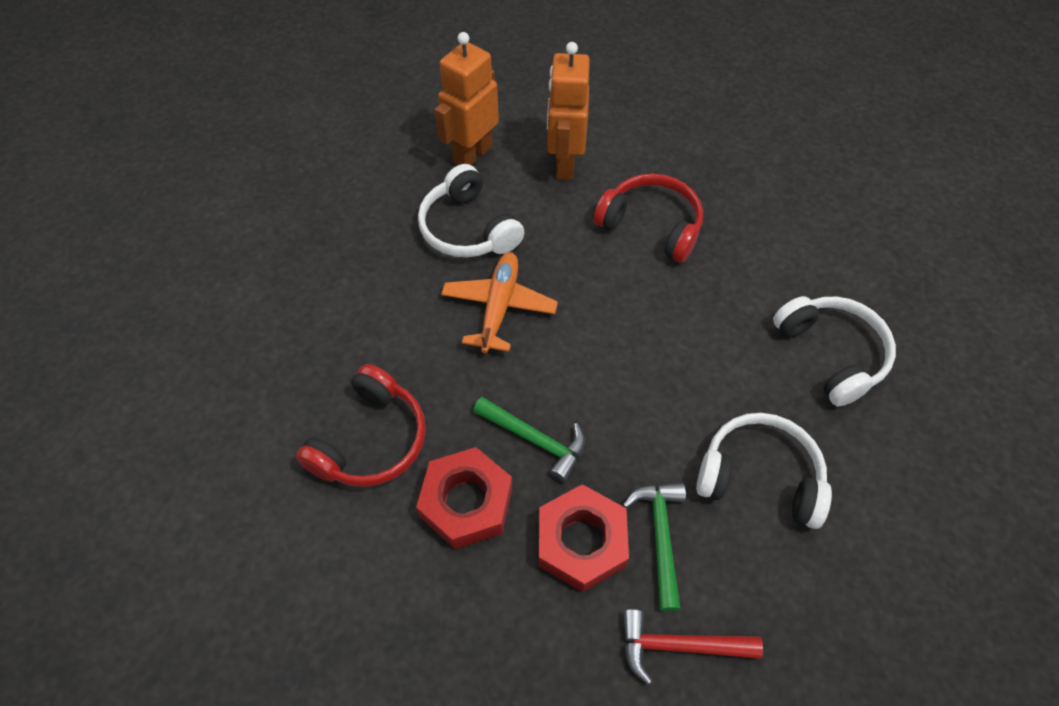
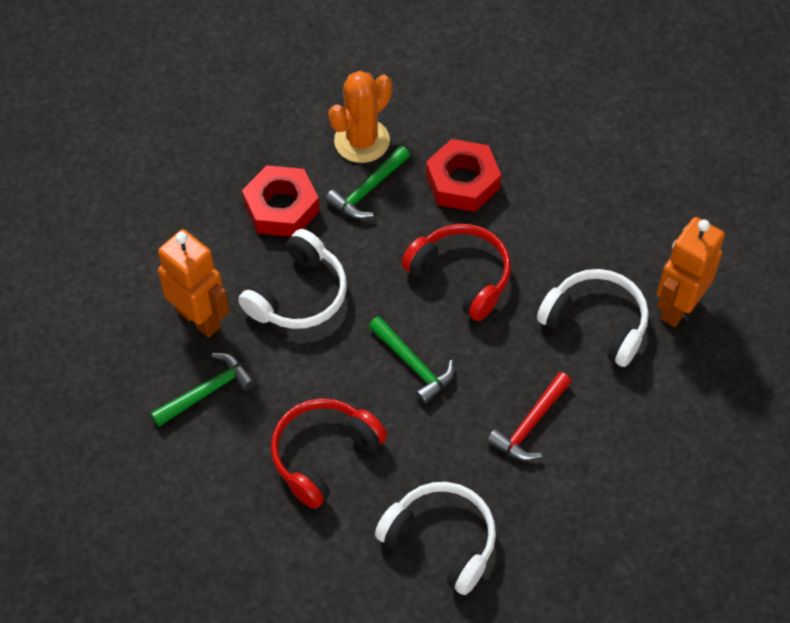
green hammer: [473,397,585,482] [623,483,686,612] = 2 -> [151,353,256,427] [325,146,410,219] [369,316,455,405] = 3
orange cactus: none = 0 -> [328,71,392,163] = 1
orange plane: [441,252,558,353] = 1 -> none = 0

